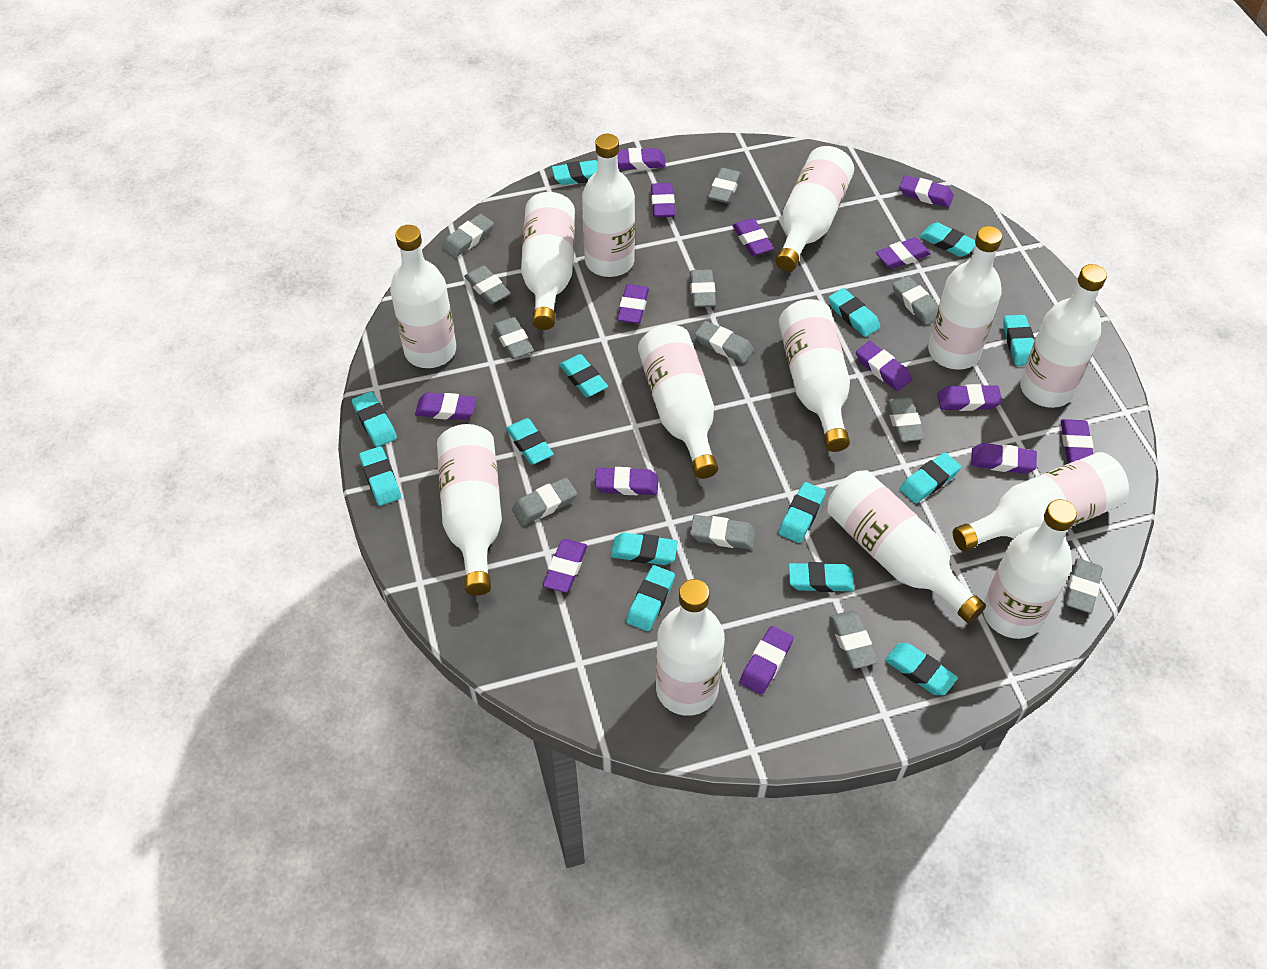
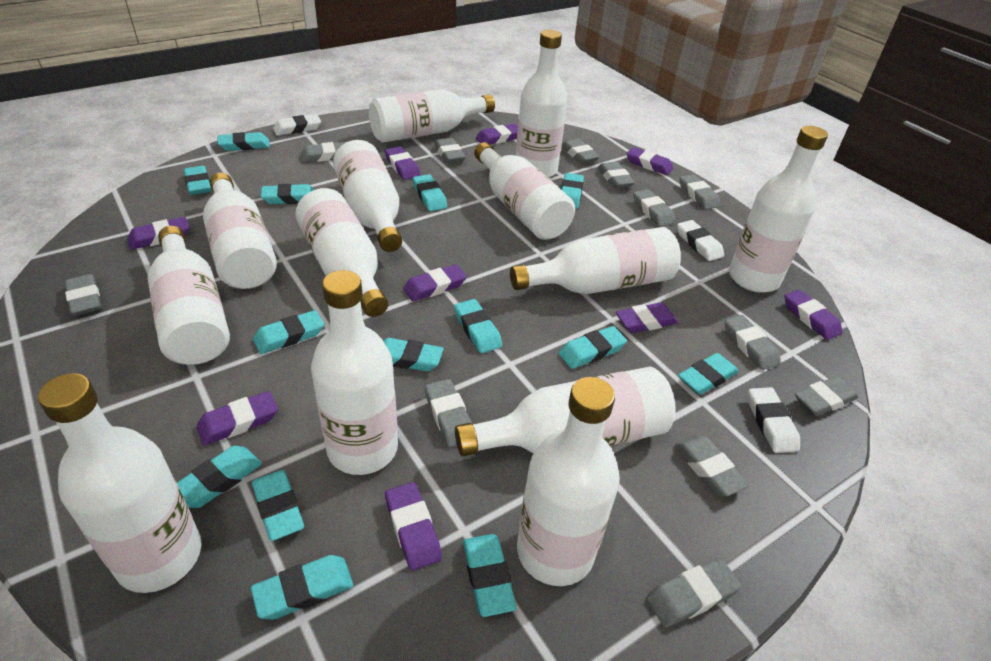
purple eraser: [415,393,477,420] [543,539,587,593] [595,467,658,495] [617,284,649,324] [618,148,666,170] [651,183,675,217] [733,218,774,256] [740,626,794,695] [856,341,912,391] [876,237,931,269] [899,175,954,207] [938,384,1002,411] [971,443,1037,474] [1061,419,1094,463] = 14 -> [127,217,189,250] [196,391,278,446] [385,146,421,180] [385,482,442,571] [403,264,467,302] [476,124,518,144] [616,302,678,333] [626,147,673,175] [785,290,842,340] = 9
white eraser: none = 0 -> [273,114,321,136] [677,220,724,261] [748,387,800,453] = 3

